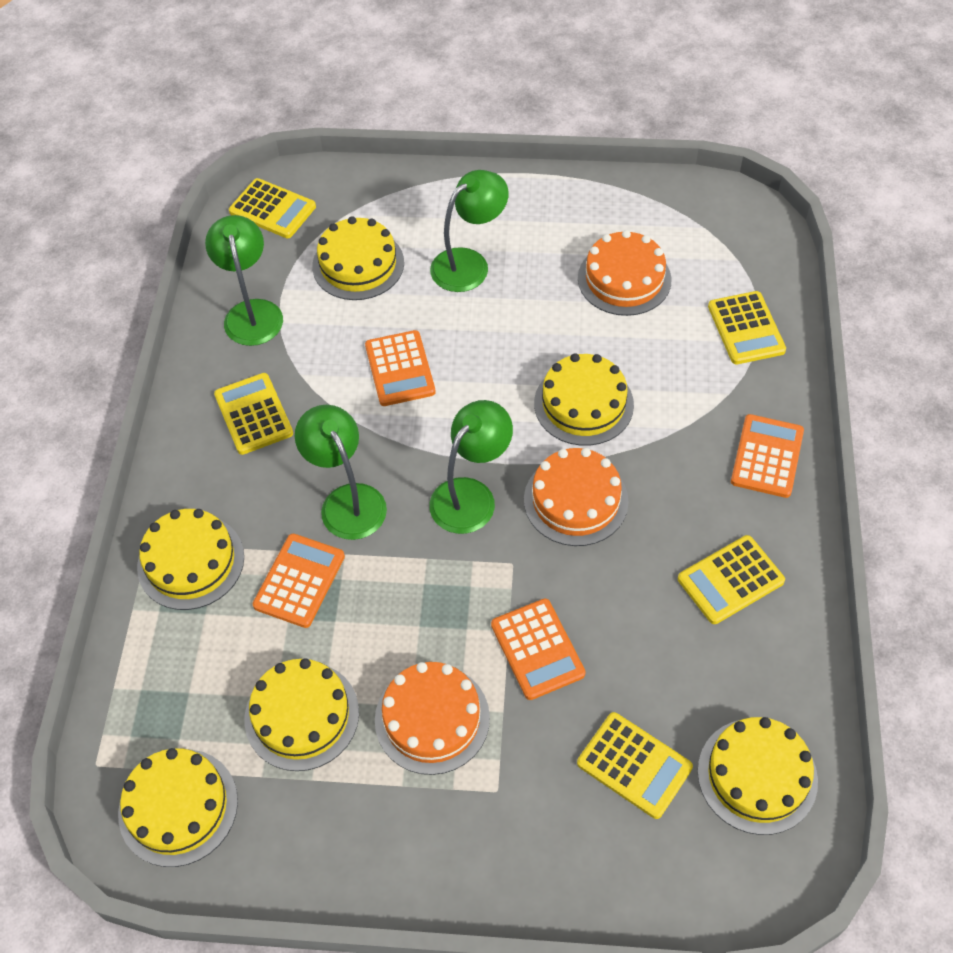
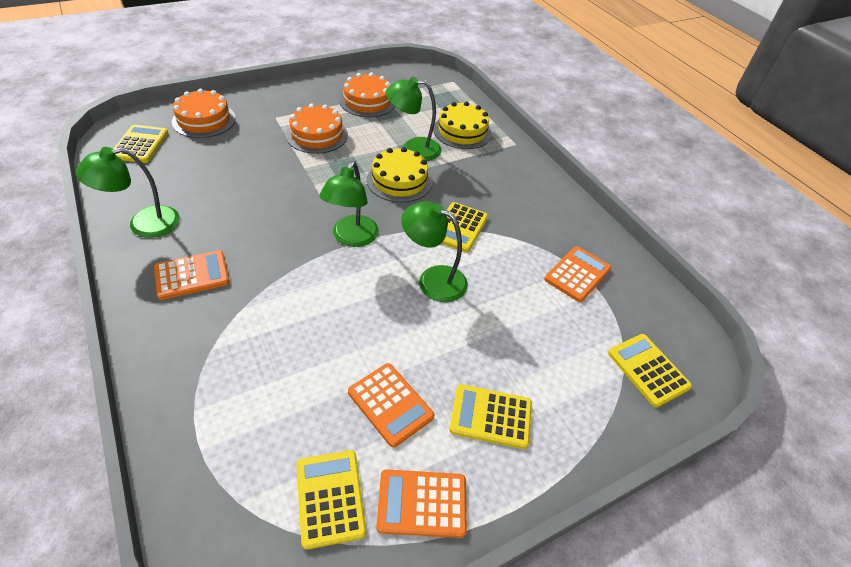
yellow cake: [118,748,238,867] [137,509,244,610] [244,658,359,771] [312,216,404,300] [534,353,634,446] [698,717,818,835] = 6 -> [367,147,432,202] [433,101,492,149] = 2

